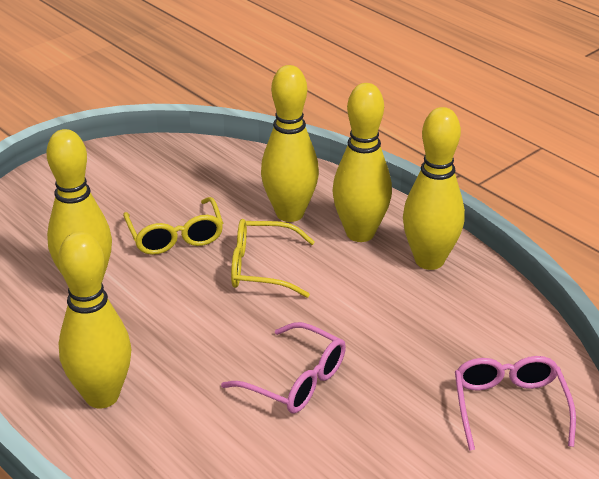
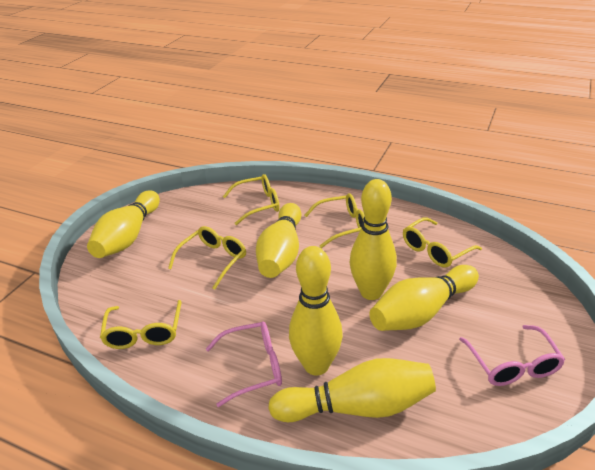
yellow bowling pin: [47,129,112,281] [58,231,131,408] [261,65,319,222] [332,83,392,242] [403,107,465,270] = 5 -> [87,190,160,258] [256,203,301,278] [268,358,436,422] [289,246,343,376] [350,179,397,300] [369,265,479,331] = 6
yellow glasses: [123,197,223,255] [231,219,315,298] = 2 -> [100,300,181,349] [168,226,246,290] [223,174,280,225] [305,193,365,248] [403,217,482,268] = 5

